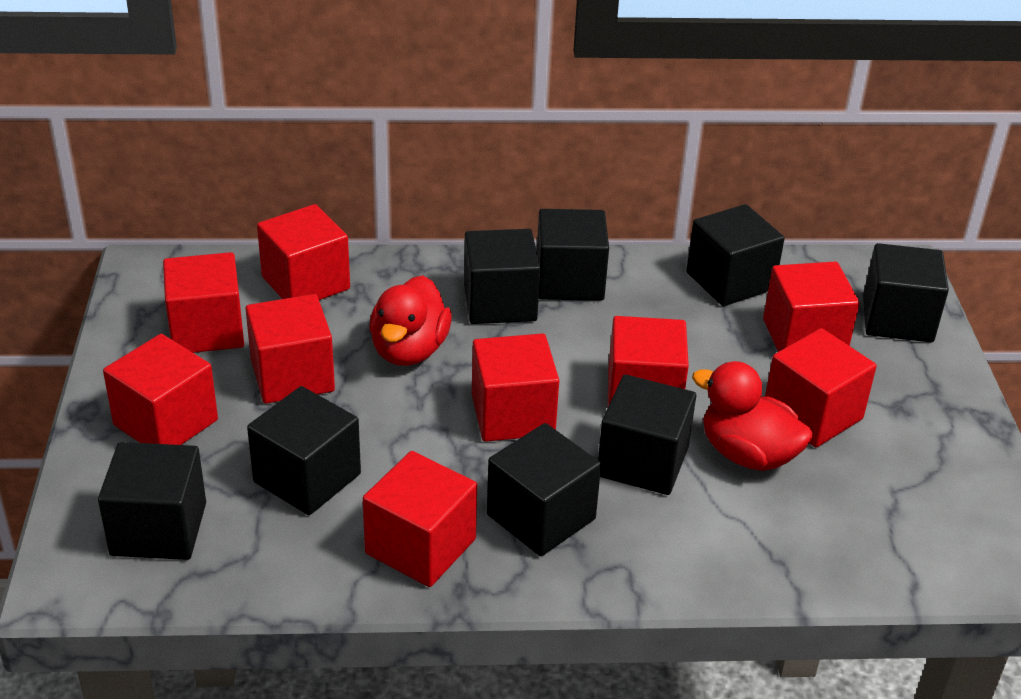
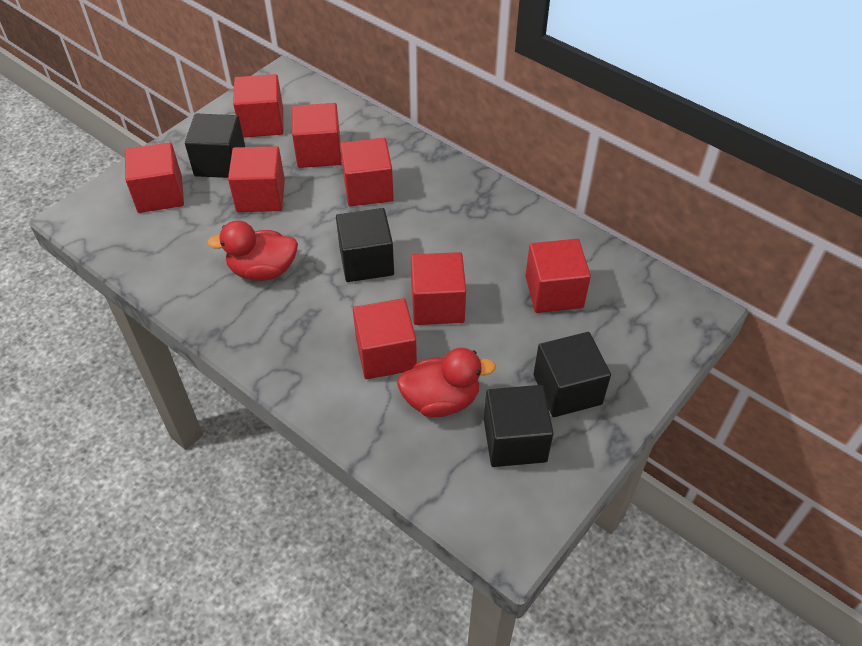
black cube: [98,442,206,560] [247,386,361,515] [464,229,540,324] [487,423,601,556] [537,209,609,301] [598,374,696,495] [686,204,785,306] [863,243,949,342] = 8 -> [185,113,245,178] [336,208,394,282] [484,385,554,467] [534,332,611,417] = 4
red cube: [103,334,218,445] [163,252,244,353] [245,294,335,404] [257,204,350,300] [363,451,477,587] [472,333,559,442] [608,316,689,406] [763,261,860,352] [765,328,877,447] = 9 -> [125,143,184,213] [228,146,285,212] [233,74,284,138] [292,103,342,168] [340,138,394,206] [353,298,417,379] [411,252,466,325] [525,239,591,313] = 8

